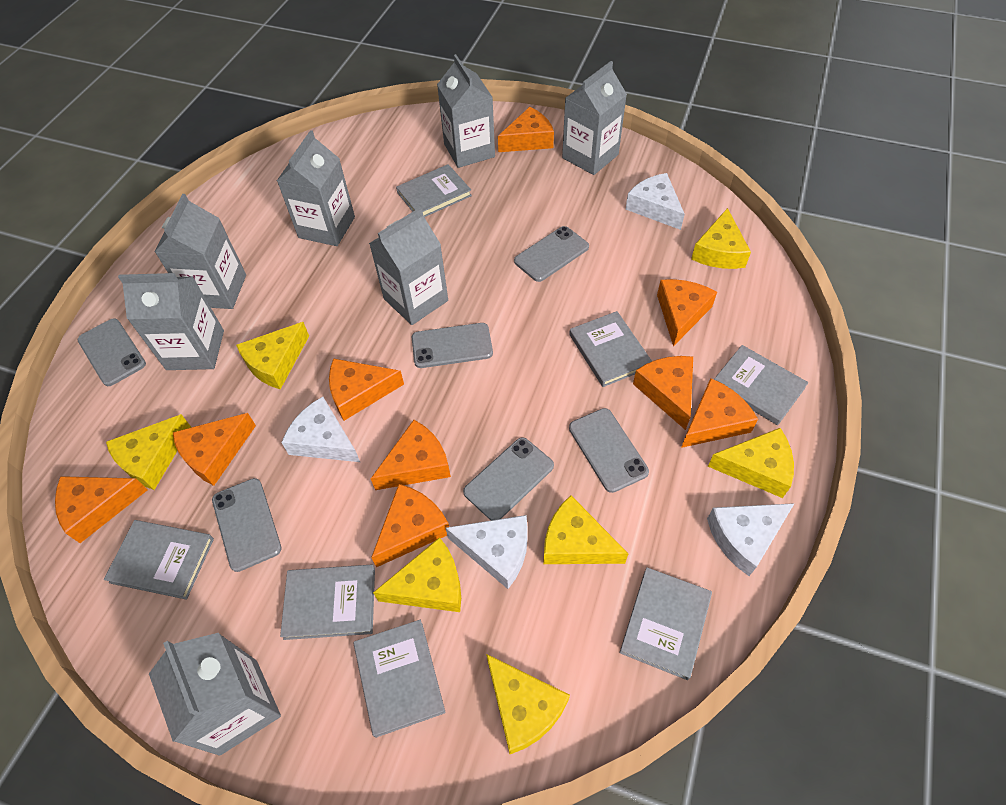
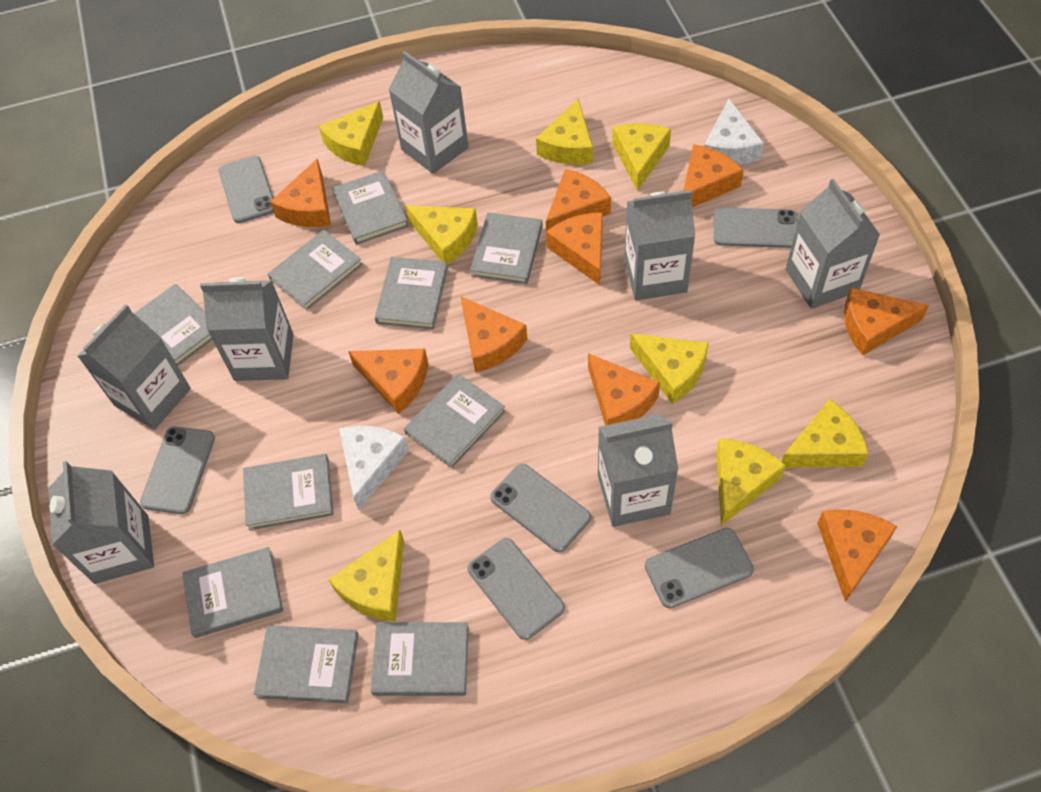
grey book: [104,520,214,600] [280,565,375,640] [353,620,446,738] [396,164,472,217] [569,311,652,387] [619,567,712,680] [714,345,808,425] = 7 -> [134,284,212,366] [182,547,283,638] [243,454,334,530] [254,625,359,703] [268,230,363,310] [332,170,408,245] [371,622,469,696] [375,257,448,329] [404,374,506,468] [470,212,543,284] = 10
white cheese: [281,397,360,462] [446,515,528,589] [626,173,685,230] [707,503,795,576] = 4 -> [339,426,409,510] [704,99,764,165] = 2
yellow cheese: [106,414,191,490] [236,322,309,390] [373,537,461,612] [486,654,570,754] [543,495,628,564] [691,208,751,269] [708,428,794,498] = 7 -> [319,101,383,166] [328,530,404,621] [405,205,478,266] [536,99,593,165] [612,123,671,191] [630,334,709,404] [716,438,786,526] [781,399,869,468] = 8

